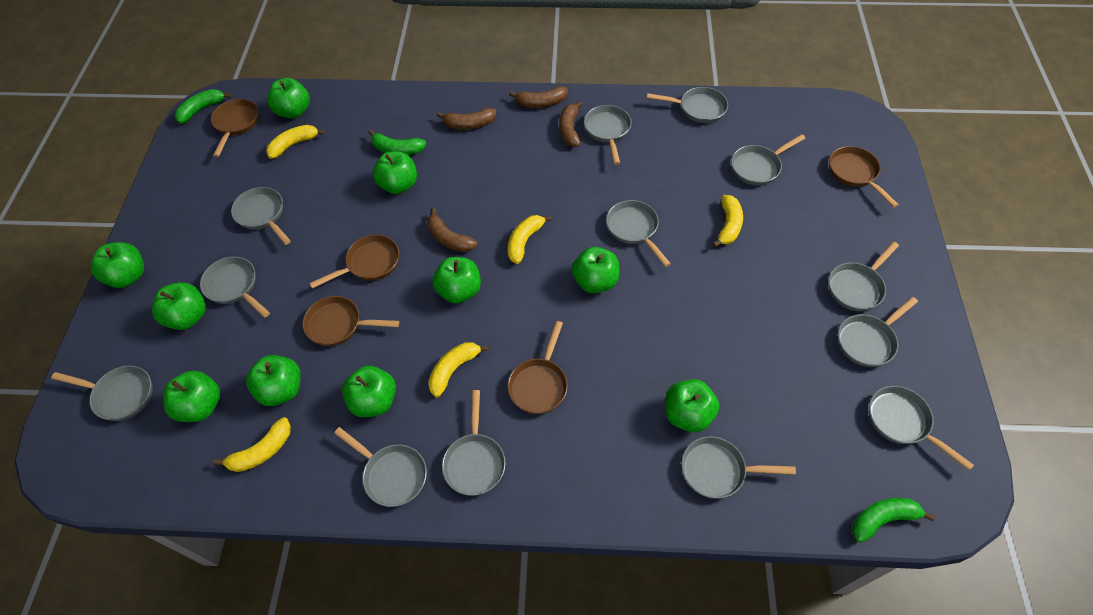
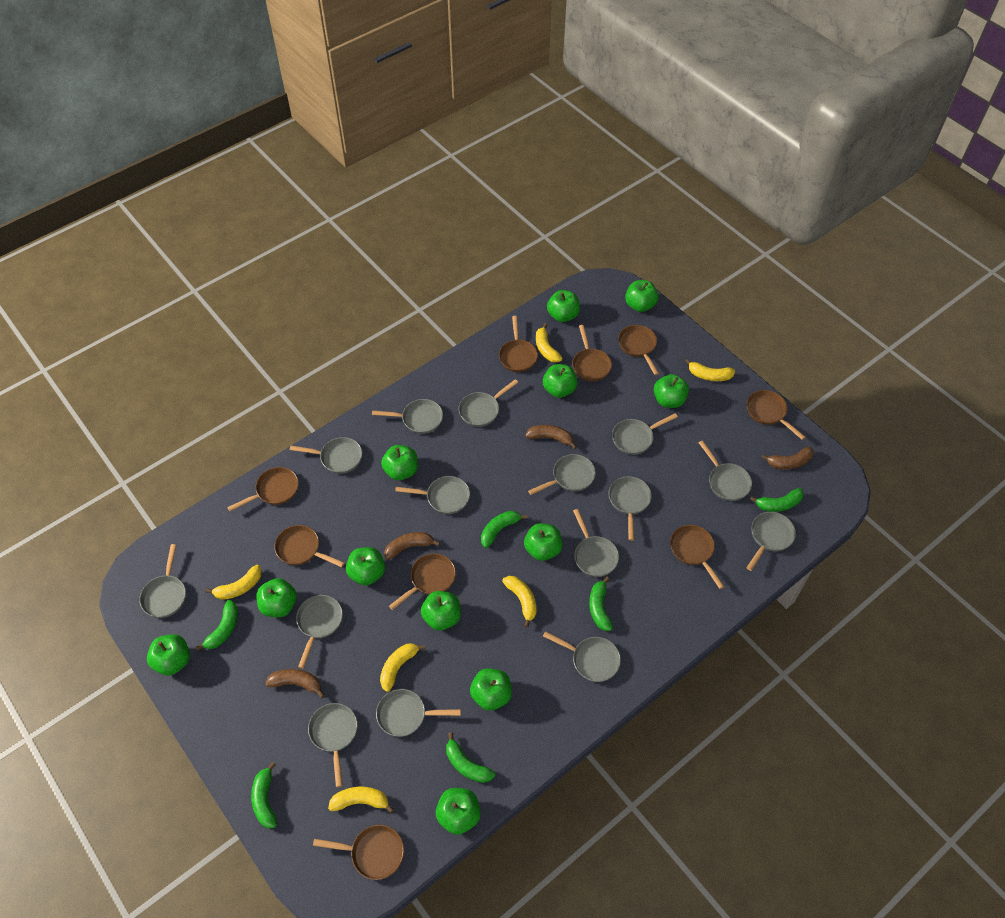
brown pan: [211,99,259,157] [302,296,399,346] [309,235,399,289] [508,321,568,414] [829,146,899,208] = 5 -> [227,467,299,511] [274,525,345,567] [313,825,404,880] [389,553,456,610] [499,316,538,372] [572,325,612,382] [618,325,659,375] [670,525,725,589] [747,390,805,440] = 9
green apple: [91,242,144,288] [152,283,206,330] [163,371,220,422] [246,355,301,406] [268,78,310,118] [342,366,396,417] [373,151,417,194] [432,257,481,303] [572,247,619,293] [665,379,719,432] = 10 -> [147,634,190,675] [256,578,297,617] [346,547,385,585] [381,445,418,480] [421,591,461,630] [436,788,481,835] [470,668,512,711] [524,523,562,561] [543,364,577,398] [547,290,580,322] [625,280,658,312] [654,374,689,408] = 12
green banana: [175,89,232,124] [369,130,426,155] [852,498,935,542] = 3 -> [196,600,238,651] [251,762,277,828] [446,732,495,783] [481,511,527,548] [589,577,613,631] [750,488,804,512] = 6
grey pan: [51,365,153,421] [200,257,270,318] [231,187,291,245] [334,427,427,507] [442,390,506,496] [584,105,632,165] [606,200,671,267] [647,87,728,123] [681,436,796,499] [731,134,806,185] [829,242,899,311] [838,297,918,367] [869,386,974,470] = 13 -> [139,544,186,618] [290,437,362,474] [296,595,343,669] [308,703,358,787] [372,399,443,434] [376,689,461,737] [395,476,470,514] [458,379,518,427] [528,454,596,495] [543,631,621,682] [573,509,619,577] [609,476,652,541] [612,413,678,455] [699,440,752,501] [747,512,796,571] = 15
yellow banana: [214,417,291,472] [266,125,325,159] [428,342,489,397] [508,215,552,264] [712,195,743,248] = 5 -> [205,565,262,600] [328,787,394,813] [380,643,425,692] [502,576,537,628] [536,323,562,363] [685,359,735,381] = 6

